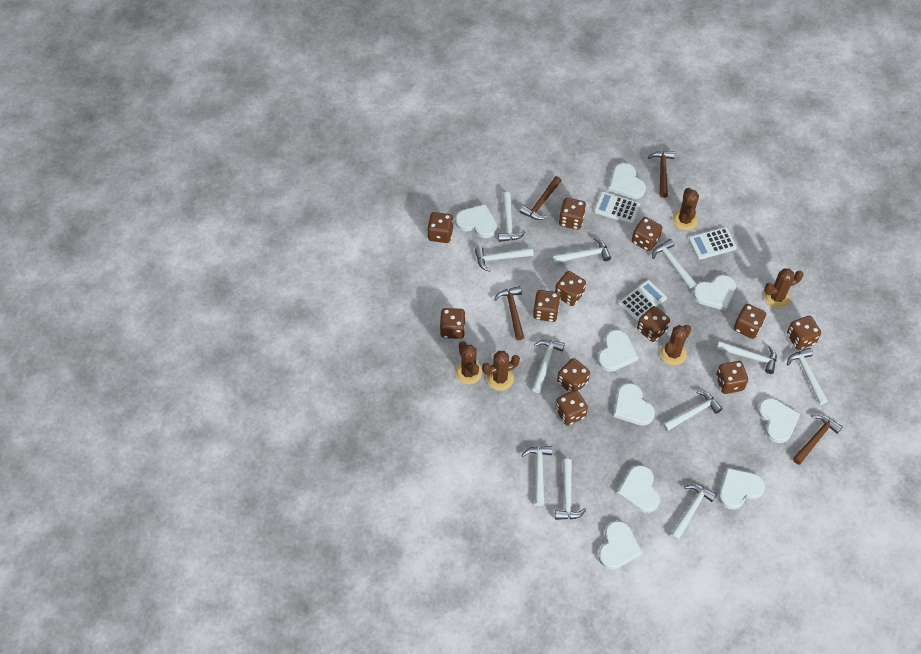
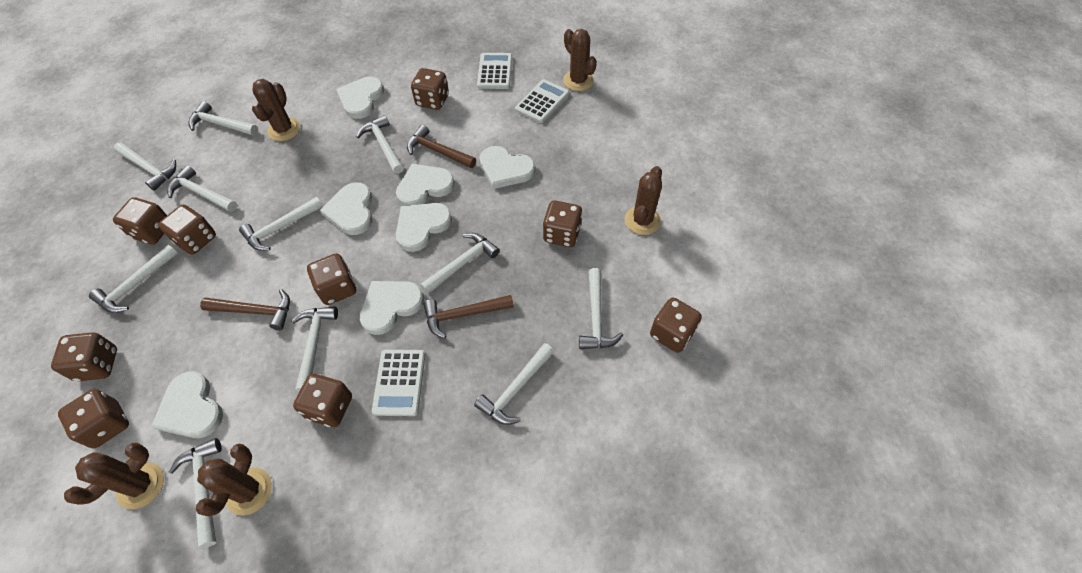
brown dice: [427,212,453,243] [440,308,466,339] [533,290,560,322] [555,271,586,306] [555,390,588,426] [557,358,590,392] [559,198,586,230] [632,217,662,251] [637,306,670,342] [716,361,748,394] [734,304,766,339] [787,316,821,350] = 12 -> [51,332,117,381] [58,389,129,448] [113,197,167,245] [158,205,216,255] [293,374,352,427] [307,254,356,305] [411,68,449,110] [543,200,582,247] [650,298,702,353] = 9
brown hammer: [494,286,524,341] [520,176,562,220] [648,151,675,198] [793,414,843,465] = 4 -> [200,289,290,330] [407,125,476,168] [423,295,514,339] = 3
white heart: [455,204,497,238] [598,330,638,372] [598,521,642,570] [609,163,646,199] [613,383,655,426] [617,465,660,513] [693,275,736,311] [719,468,765,510] [758,398,800,443] = 9 -> [151,371,223,438] [320,182,373,235] [336,77,384,119] [359,281,424,335] [396,164,455,206] [396,203,452,252] [479,146,535,189] = 7

